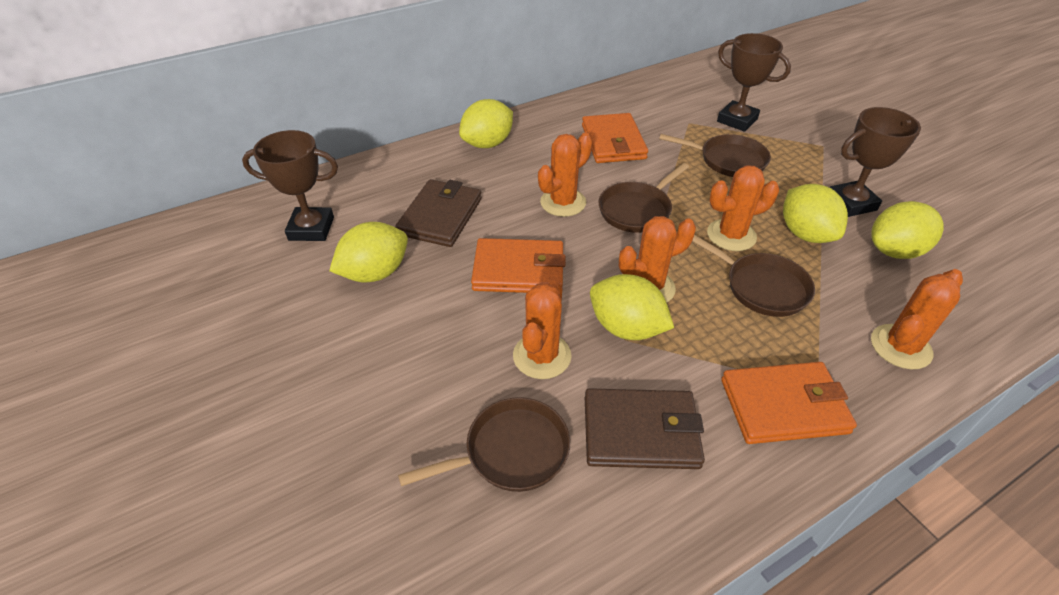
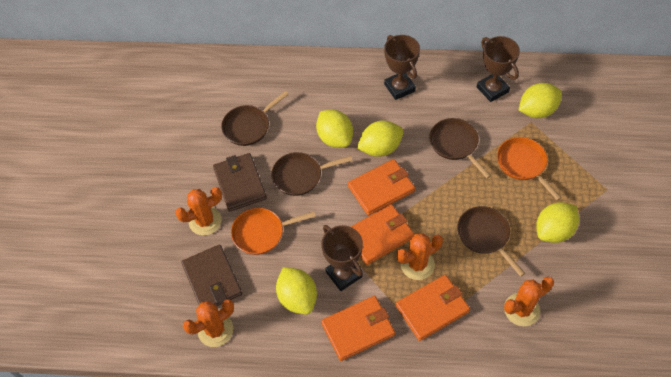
orange cactus: [513,281,572,379] [538,133,592,217] [619,216,696,303] [707,165,779,251] [871,269,963,370] = 5 -> [175,187,222,235] [183,299,234,347] [397,233,443,280] [504,276,554,326] = 4
orange pan: none = 0 -> [231,208,316,255] [497,137,562,201] = 2
orange wallet: [471,238,566,293] [582,113,648,163] [721,362,857,444] = 3 -> [321,296,395,361] [348,159,415,216] [351,204,415,265] [396,275,470,341] = 4

